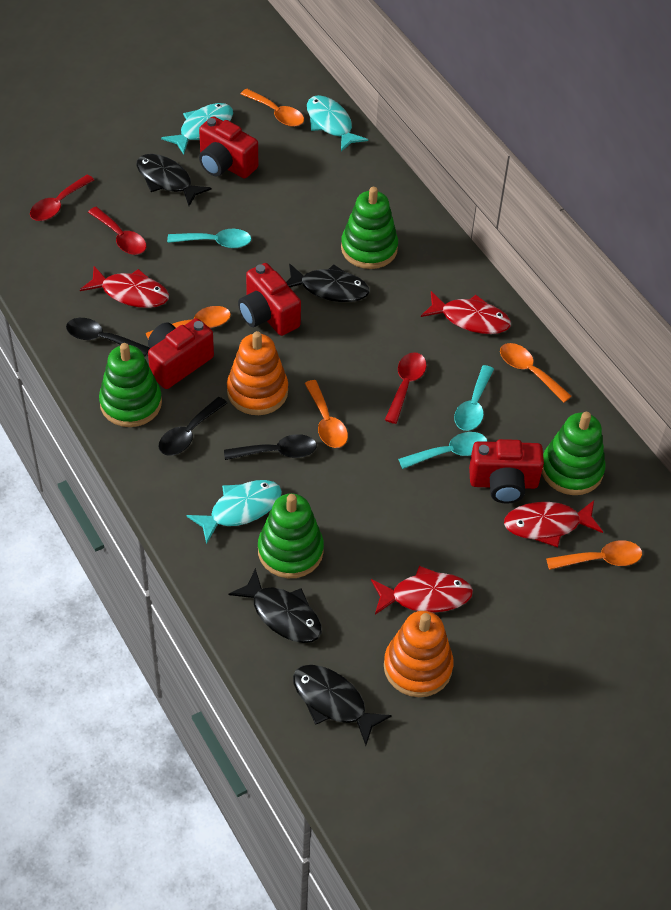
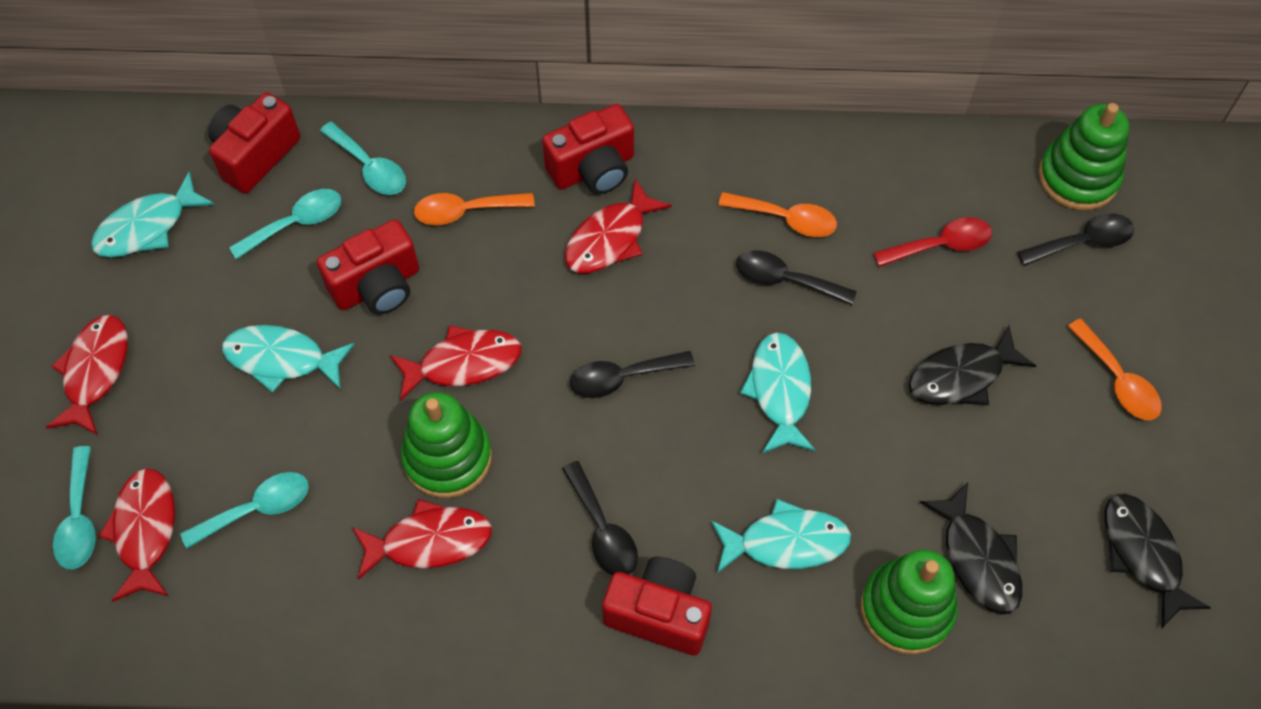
black fish: [137,154,212,206] [228,568,322,643] [286,263,370,302] [293,665,392,746] = 4 -> [908,325,1036,405] [920,483,1022,615] [1105,493,1211,629] = 3
black spoon: [66,318,150,356] [158,397,227,456] [224,434,317,460] = 3 -> [562,461,638,575] [570,351,695,398] [736,250,857,305] [1017,214,1134,266] = 4
green stacking toy: [99,343,162,427] [258,494,324,578] [341,187,398,269] [542,412,605,495] = 4 -> [401,392,492,498] [861,549,958,655] [1038,103,1129,210] = 3
orange spoon: [146,306,231,339] [241,89,304,127] [304,380,348,448] [500,343,571,403] [546,540,642,570] = 5 -> [414,193,535,225] [718,192,837,237] [1068,318,1162,420] = 3
orange stacking toy: [227,331,288,415] [384,611,454,697] = 2 -> none = 0
red fish: [80,266,169,308] [371,566,473,614] [421,291,511,334] [504,500,603,547] = 4 -> [46,315,128,435] [98,468,175,602] [352,499,492,580] [390,325,521,401] [565,178,672,273] = 5
red spoon: [30,175,94,221] [88,207,146,255] [385,352,426,424] = 3 -> [873,217,992,267] = 1
turquoise fish: [161,103,233,155] [187,480,282,544] [307,95,368,151] = 3 -> [91,172,215,257] [222,325,355,393] [711,499,851,573] [740,332,815,453] = 4
turquoise spoon: [167,229,251,248] [398,432,488,469] [454,365,494,431] = 3 -> [53,446,96,569] [180,472,309,549] [229,189,341,260] [320,122,406,195] = 4

